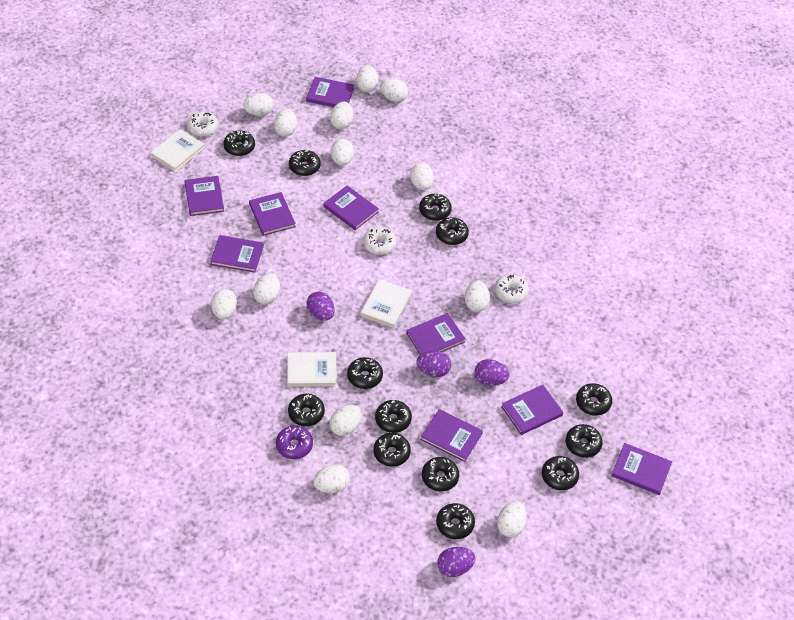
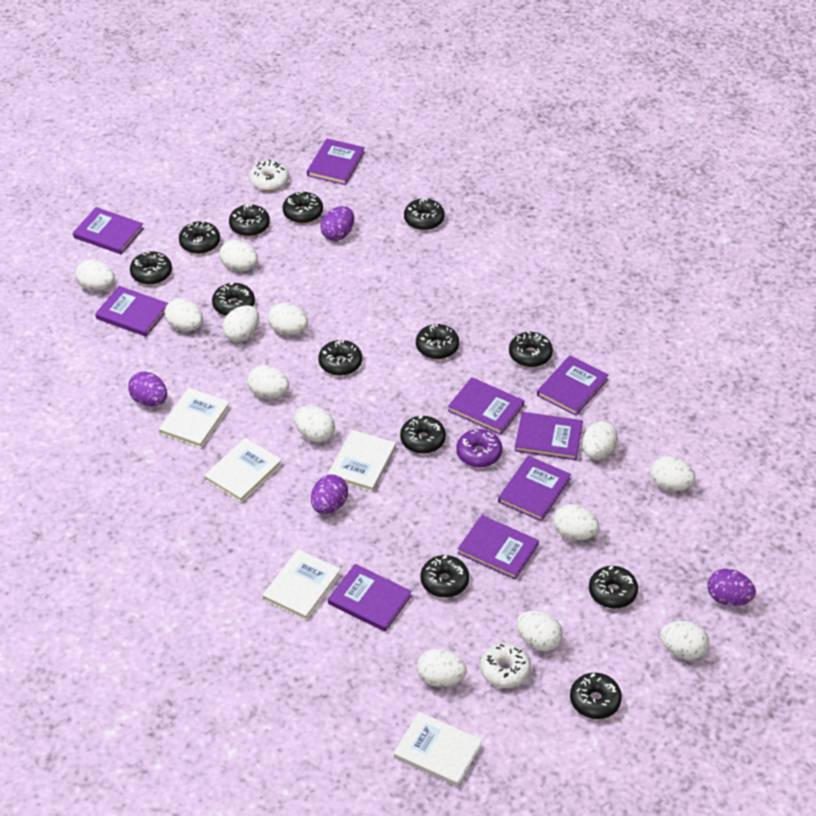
white book: [151,129,205,172] [287,352,337,387] [361,279,412,328] = 3 -> [159,388,230,448] [204,438,282,503] [262,549,341,621] [328,430,396,492] [394,712,482,787] = 5
white donut: [187,111,218,137] [363,227,397,255] [495,274,529,304] = 3 -> [249,160,289,191] [480,643,531,688] = 2

